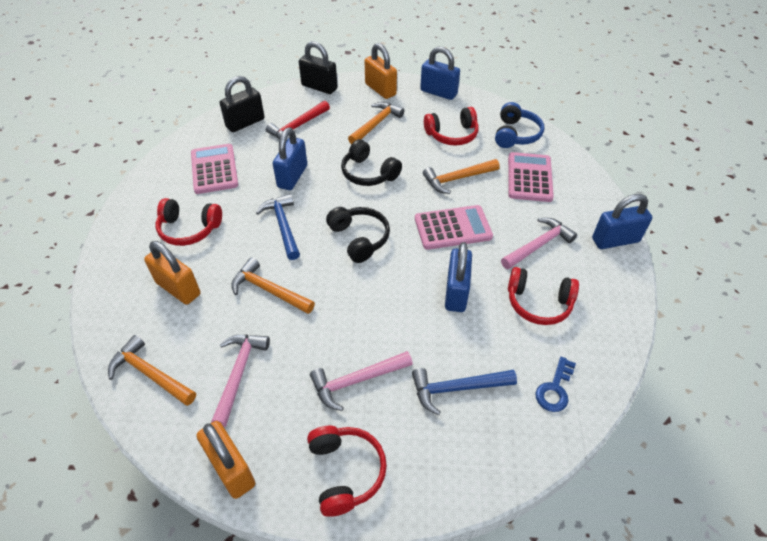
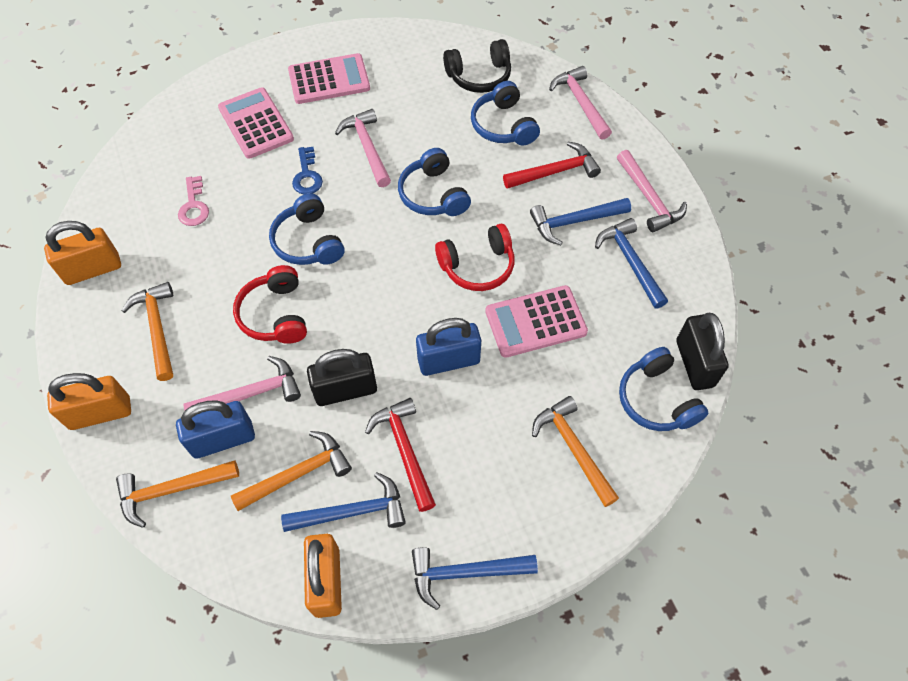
black headphones: [326,207,390,263] [341,139,402,186] = 2 -> [443,39,511,93] = 1
blue hammer: [256,194,300,260] [412,368,517,415] = 2 -> [281,472,406,532] [412,547,538,610] [530,198,631,245] [595,218,668,309] = 4
blue headphones: [495,102,544,148] = 1 -> [269,193,345,265] [398,148,471,216] [471,81,540,145] [619,347,708,431] = 4
blue padlock: [273,128,307,190] [420,47,460,100] [445,242,472,312] [592,194,652,249] = 4 -> [176,400,255,459] [416,318,481,376] = 2
pink hammer: [211,335,270,427] [310,351,413,411] [501,218,577,269] = 3 -> [183,356,301,411] [335,109,391,187] [549,66,612,140] [617,150,687,232] = 4
pink key: none = 0 -> [178,176,209,226] = 1
red hammer: [266,101,330,141] = 1 -> [365,398,436,512] [503,142,601,189] = 2
red headphones: [156,198,222,246] [307,425,387,517] [424,107,479,146] [508,267,579,325] = 4 -> [233,265,307,344] [435,224,515,291] = 2

